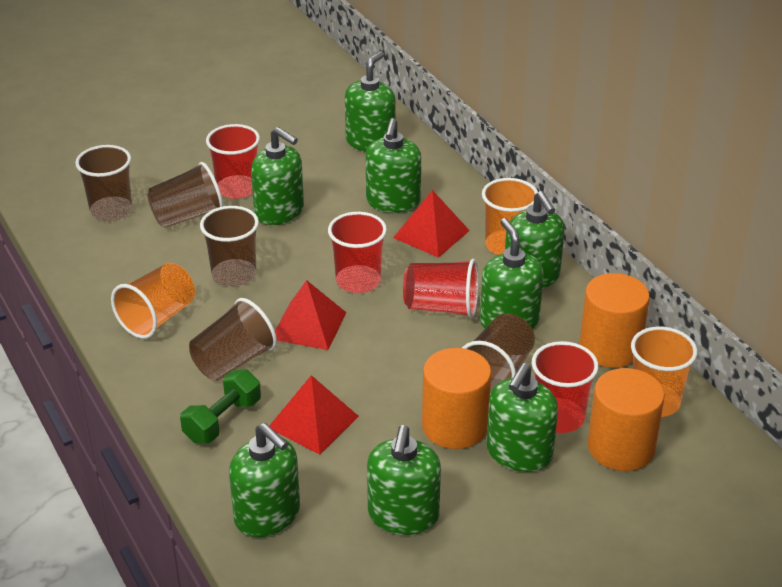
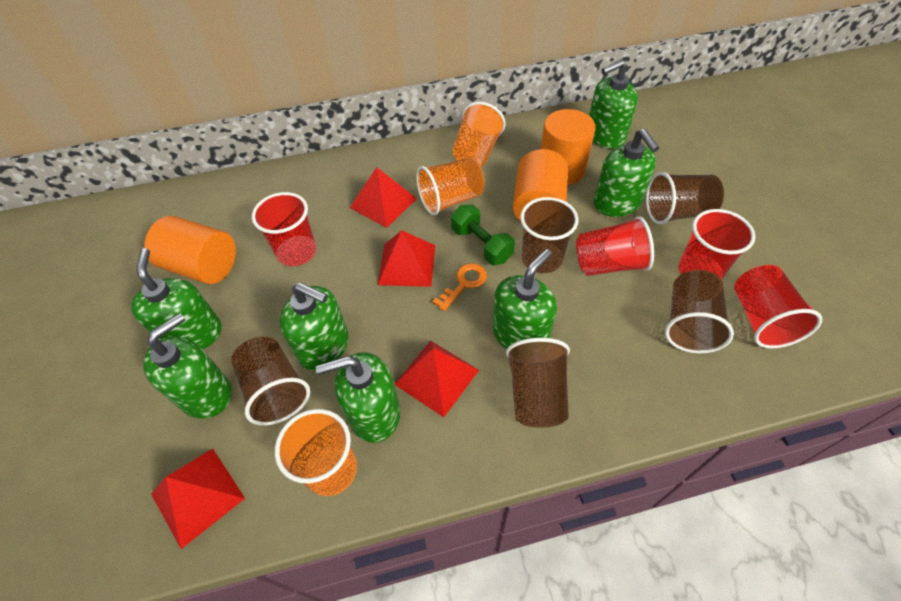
green soap dispenser: [229,423,300,538] [251,127,304,225] [345,51,396,152] [366,118,421,213] [367,425,441,535] [480,218,544,329] [487,363,558,472] [505,191,565,289] = 8 -> [131,248,222,349] [143,313,231,418] [279,282,349,371] [315,352,400,443] [493,249,557,349] [589,59,638,149] [594,129,659,217] = 7
orange key: none = 0 -> [432,263,487,311] = 1
red pyramid: [269,375,359,455] [275,280,347,350] [393,190,470,258] = 3 -> [151,449,245,549] [350,167,417,228] [378,230,435,287] [394,341,479,417] = 4

